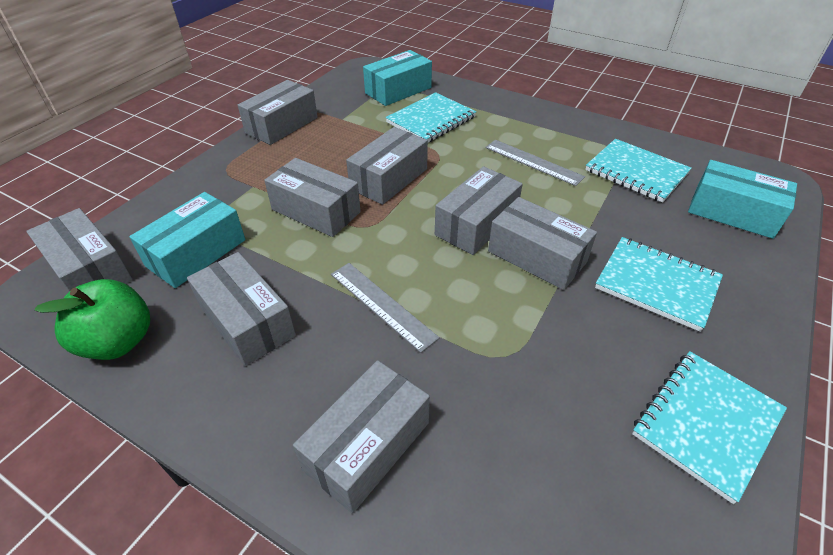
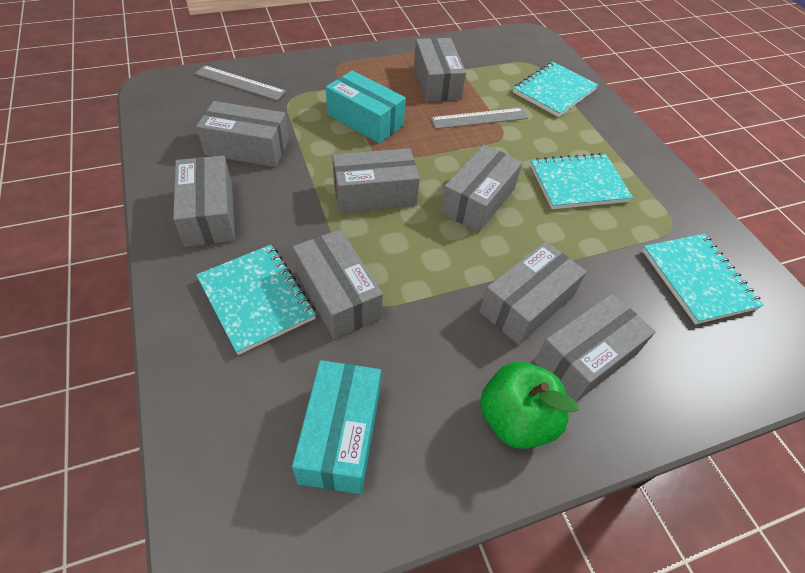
turquoise box: [129,192,245,288] [363,50,432,106] [688,160,797,239] = 3 -> [292,360,381,494] [326,70,406,143] = 2

